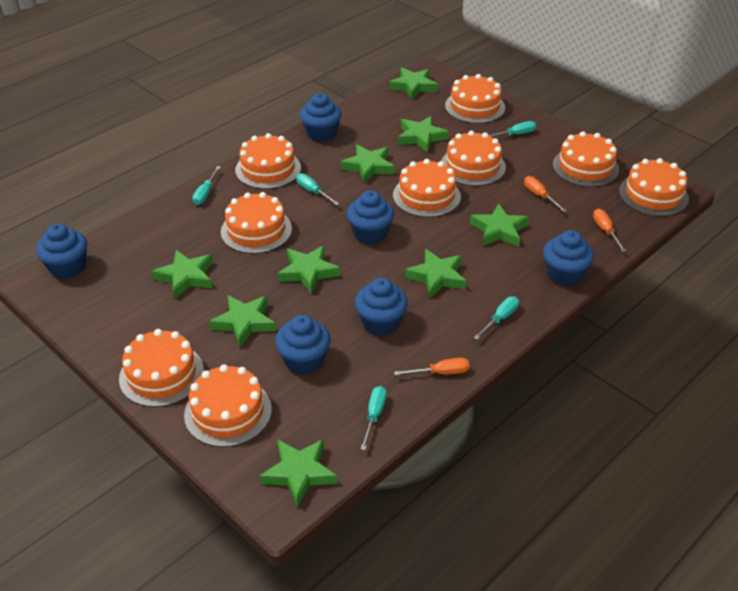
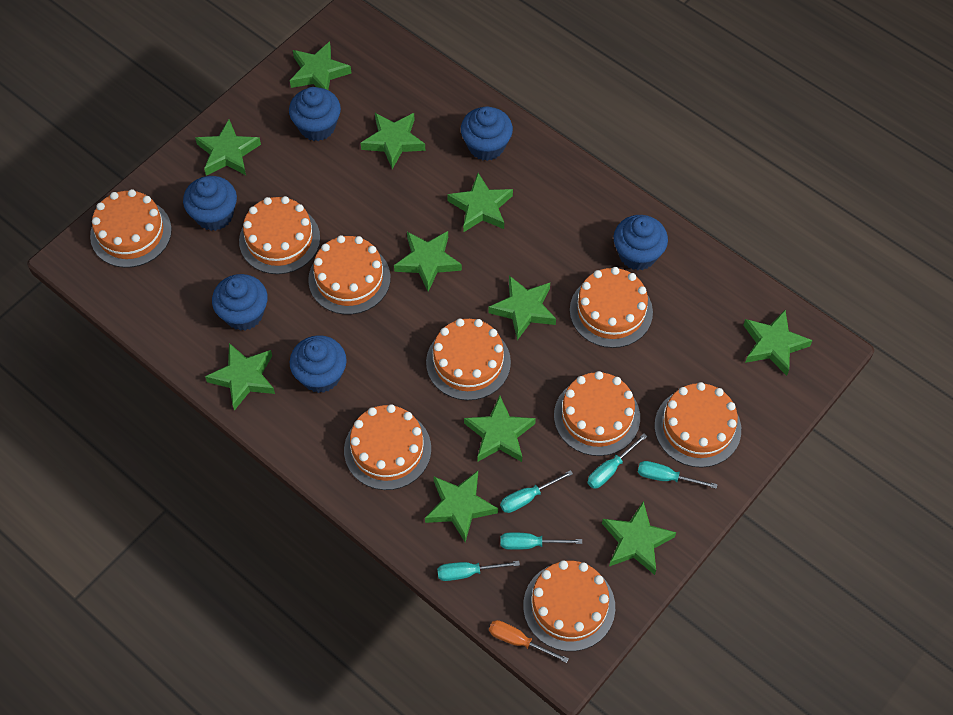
green star: [152,250,213,298] [209,295,276,347] [260,439,337,507] [278,245,340,294] [341,144,394,184] [389,68,438,100] [398,116,449,153] [405,249,466,298] [470,203,529,247] = 9 -> [195,120,261,176] [205,343,275,411] [290,41,351,90] [361,113,425,169] [394,231,462,292] [425,471,498,542] [447,173,513,233] [464,396,536,462] [488,276,556,340] [602,501,676,575] [743,310,813,376] = 11
orange screwdriver: [394,358,470,375] [524,176,567,212] [593,209,626,252] = 3 -> [489,620,569,663] = 1

